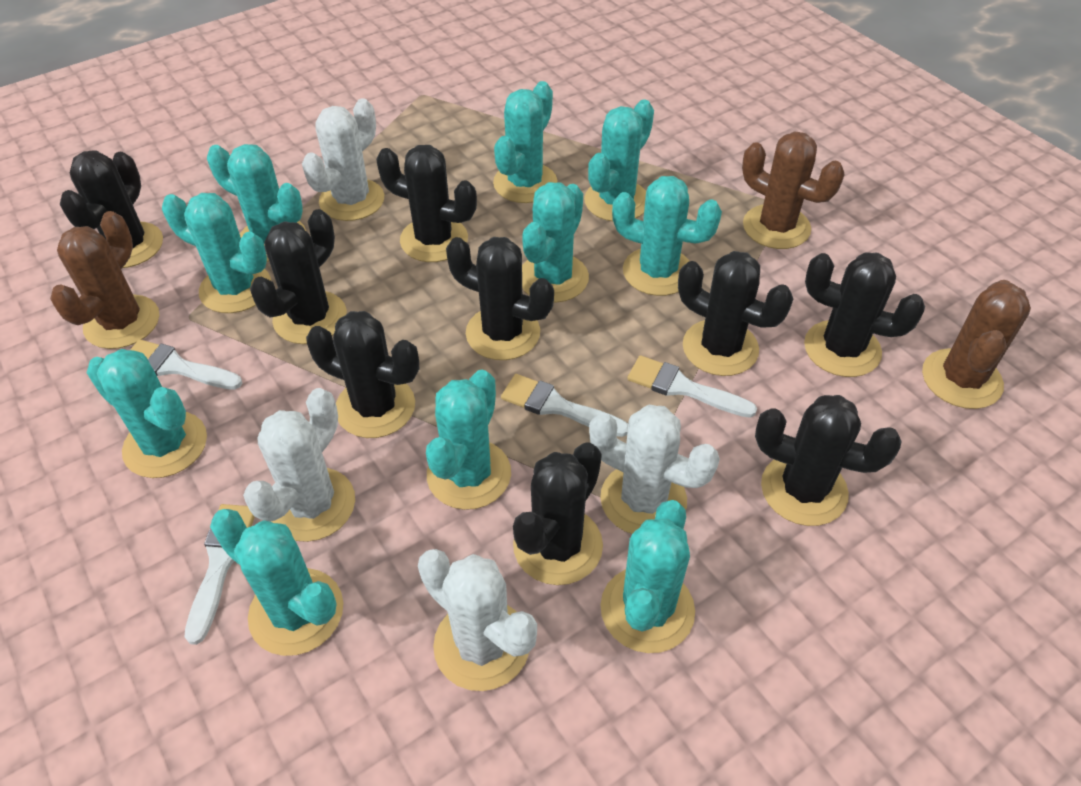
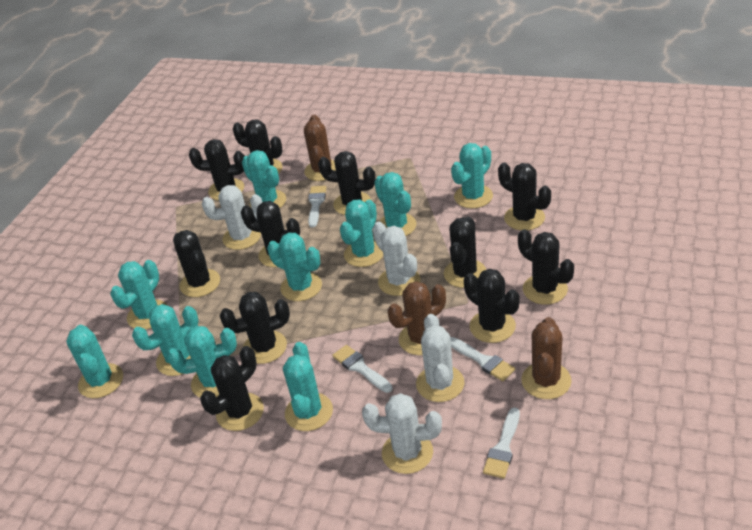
black cactus: [60,150,163,268] [250,209,347,344] [306,311,419,438] [376,145,477,262] [446,237,554,360] [513,442,603,585] [678,251,793,376] [755,395,902,526] [804,252,925,377] = 9 -> [173,230,220,297] [189,139,245,201] [200,346,264,431] [220,292,290,364] [233,120,283,174] [241,201,300,267] [318,151,376,215] [444,217,486,288] [464,269,520,343] [498,163,551,230] [518,229,574,305] = 11

